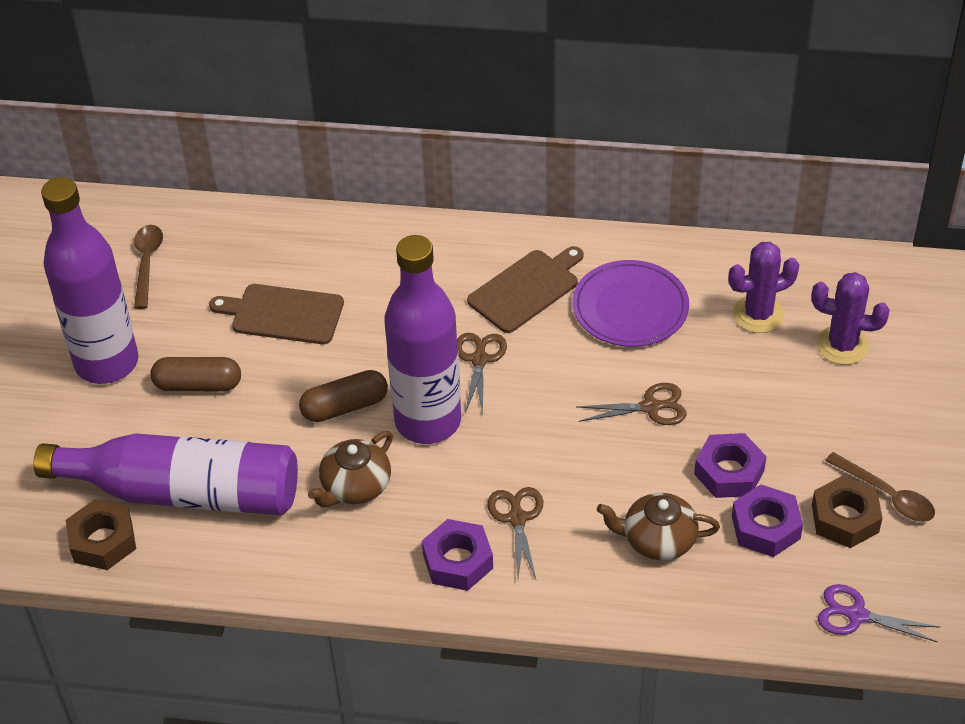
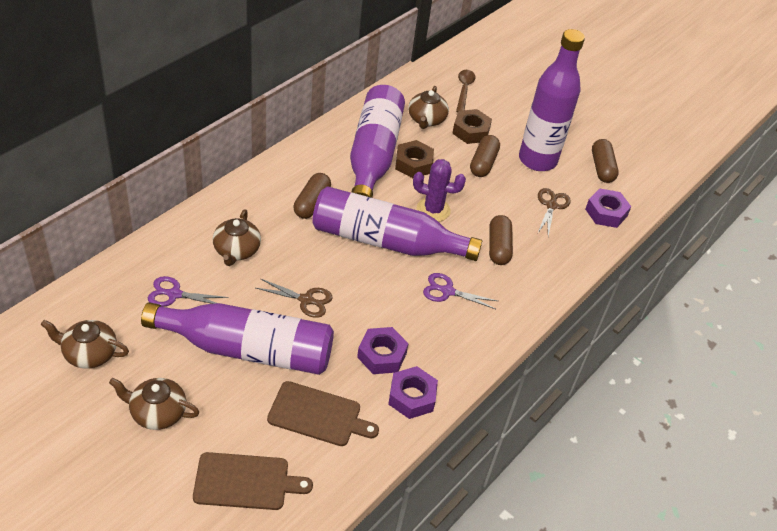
brown capsule: [150,357,241,391] [299,370,388,422] = 2 -> [293,173,331,219] [470,135,500,177] [489,215,513,265] [592,139,619,183] = 4
brown scissors: [457,333,507,415] [487,487,543,581] [576,383,687,425] = 3 -> [256,278,332,318] [538,188,571,236] = 2
brown spoon: [134,225,163,309] [825,452,935,522] = 2 -> [456,70,475,113] = 1
brown teapot: [308,431,393,507] [597,493,720,560] = 2 -> [41,320,129,369] [109,378,199,430] [213,209,261,266] [408,86,449,129] = 4
purple bottle: [34,434,298,515] [41,177,138,384] [384,235,461,444] = 3 -> [141,302,334,375] [312,187,482,261] [350,85,405,198] [519,29,585,171] = 4
purple cactus: [728,242,799,333] [811,272,890,365] = 2 -> [413,159,466,222] = 1
purple plate: [572,260,689,347] = 1 -> none = 0
purple scissors: [818,584,941,642] = 1 -> [148,276,229,307] [423,273,497,309] = 2

